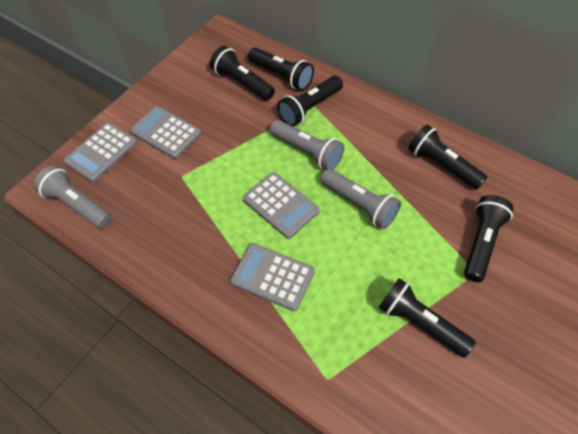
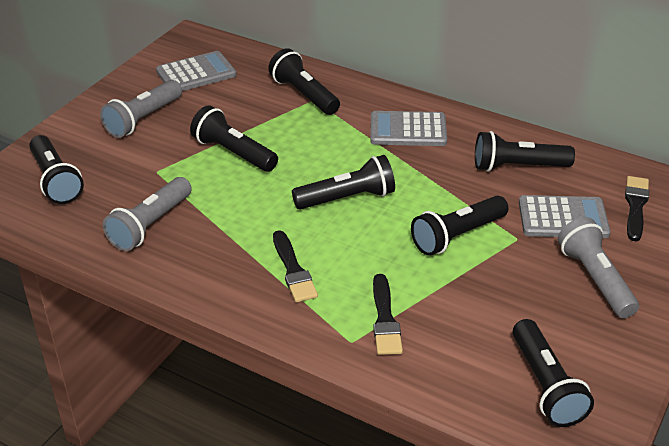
black brush: none = 0 -> [273,230,318,302] [373,274,403,355] [625,176,649,241] = 3
black flashlight: [210,46,275,101] [248,47,314,91] [277,76,343,126] [378,278,476,358] [408,125,488,190] [464,195,514,282] = 6 -> [29,135,84,204] [190,105,278,172] [268,48,340,115] [292,155,395,210] [411,196,508,256] [475,131,575,172] [513,319,594,427] = 7
grey calculator: [64,122,137,182] [130,106,201,159] [230,243,315,311] [243,172,319,239] = 4 -> [156,51,237,91] [370,111,447,146] [519,195,611,238] = 3

